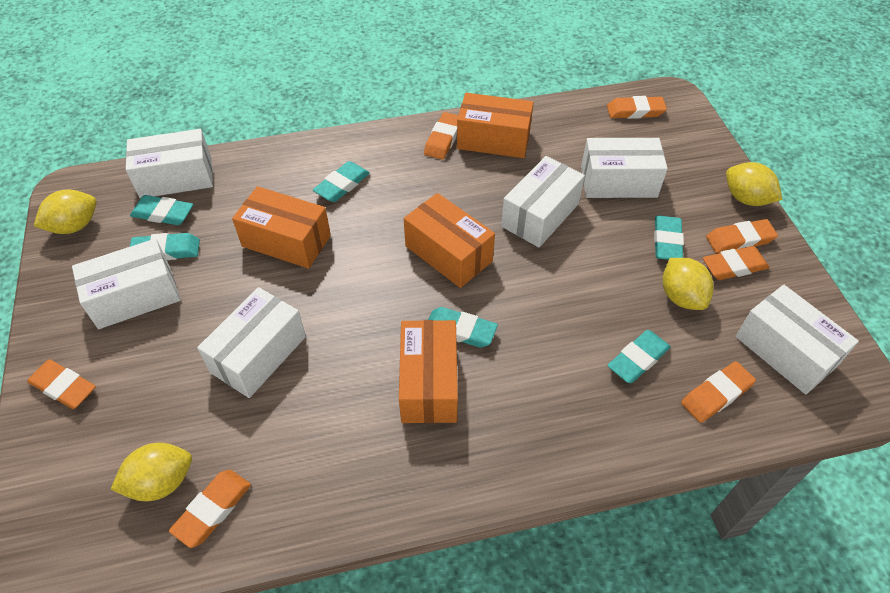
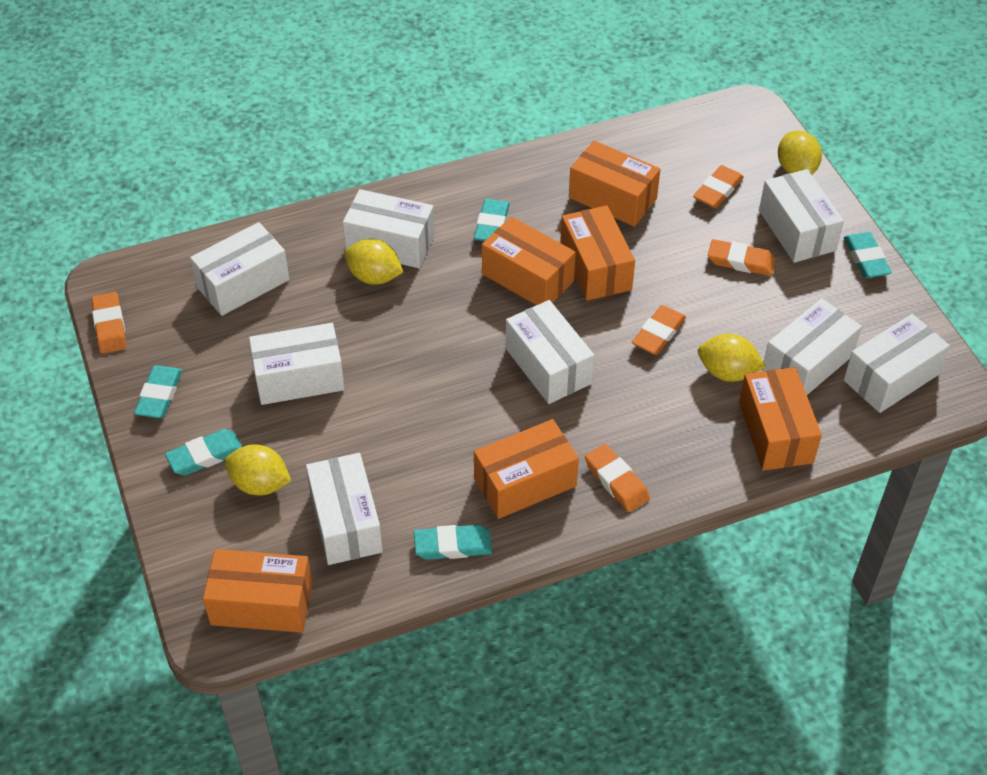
orange box: [232,186,331,269] [399,320,458,423] [404,193,495,288] [457,93,534,158] = 4 -> [203,549,313,633] [474,419,579,519] [482,217,576,305] [560,205,635,301] [569,141,660,227] [739,367,822,471] = 6
orange eraser: [27,359,96,409] [169,470,251,548] [424,112,459,160] [607,96,667,119] [681,361,756,423] [703,246,769,280] [706,219,778,253] = 7 -> [91,292,127,354] [585,444,650,512] [632,305,686,355] [693,165,744,208] [708,239,775,276] = 5
turquoise eraser: [130,195,193,225] [130,233,200,260] [313,161,370,202] [428,307,498,348] [607,330,671,383] [654,216,684,260] = 6 -> [134,366,182,418] [165,429,242,476] [414,525,492,560] [474,199,510,242] [844,232,892,278] = 5
white box: [72,239,181,329] [126,129,213,199] [197,287,306,398] [501,156,585,247] [581,138,668,198] [736,285,859,394] = 6 -> [190,222,290,316] [249,323,345,405] [306,453,383,565] [343,189,435,268] [506,300,594,404] [759,169,844,263] [762,298,862,395] [844,314,950,413] = 8

